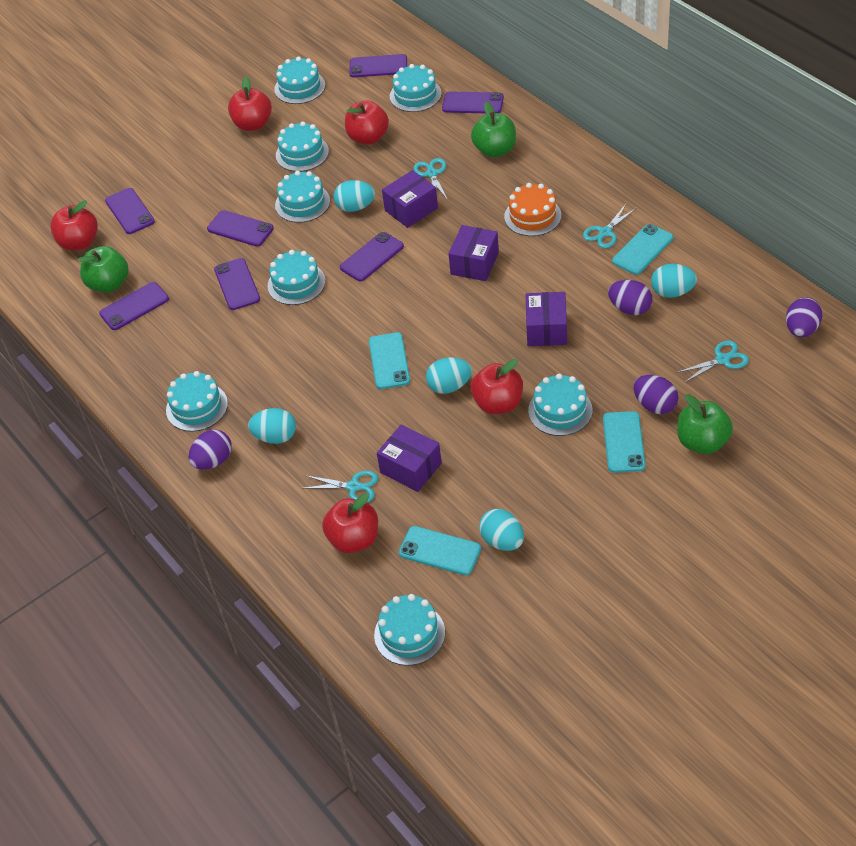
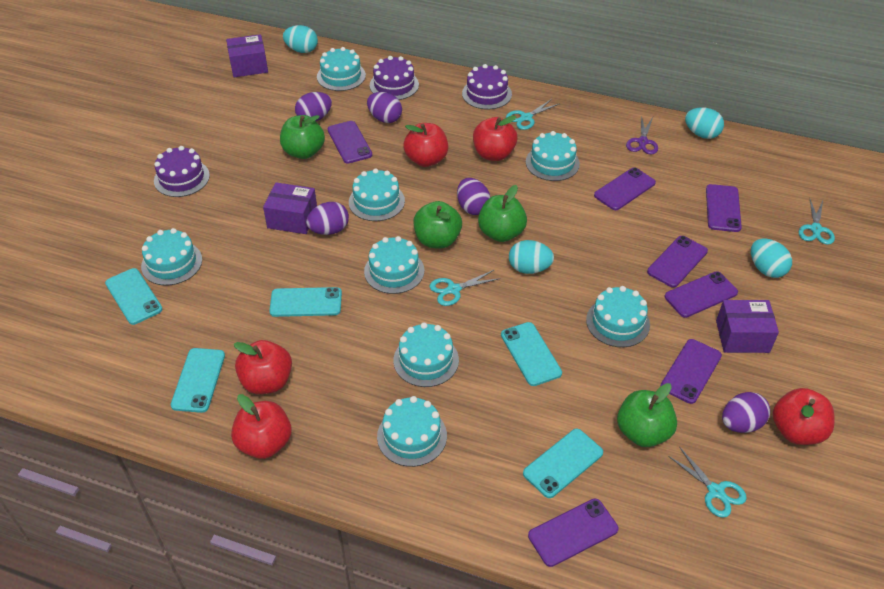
green apple: [78,246,129,293] [471,102,516,157] [677,394,733,454] = 3 -> [280,115,325,159] [413,201,462,249] [478,185,527,242] [617,383,677,447] = 4
orange cake: [504,183,561,236] = 1 -> none = 0
purple box: [377,425,442,492] [382,170,438,228] [448,225,499,281] [526,292,567,346] = 4 -> [226,34,268,77] [263,182,317,234] [716,300,779,353] = 3
purple cake: none = 0 -> [154,146,210,197] [370,56,419,100] [462,64,512,109] = 3
purple egg: [189,429,232,470] [608,280,652,315] [634,375,678,414] [786,297,822,337] = 4 -> [295,92,332,121] [306,202,349,235] [367,92,402,123] [457,178,491,215] [722,392,770,433] = 5
purple scissors: none = 0 -> [626,116,658,154] = 1
turquoise egg: [248,408,296,444] [334,180,375,212] [426,357,472,394] [479,509,524,551] [651,264,697,298] = 5 -> [283,25,318,53] [509,240,554,274] [685,107,724,139] [751,239,792,278] = 4
turquoise phone: [369,332,410,389] [399,526,481,575] [603,411,645,473] [612,224,673,275] = 4 -> [105,268,163,325] [171,348,225,413] [269,287,342,317] [501,322,562,386] [523,429,603,498] = 5

